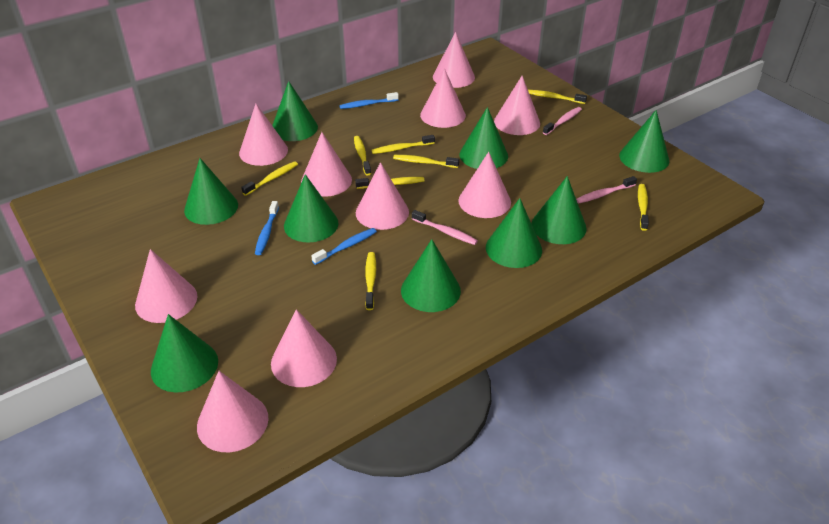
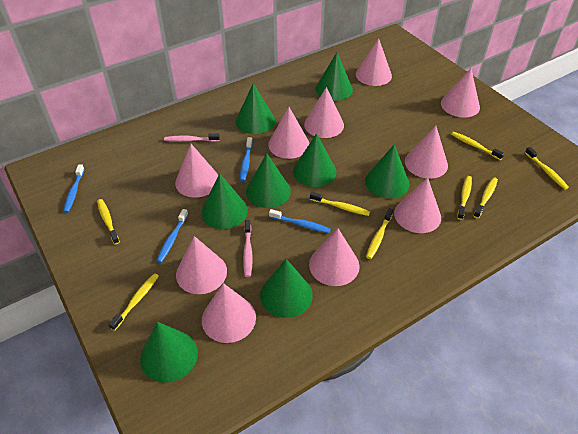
blue toothbrush: [255,201,279,255] [311,228,377,265] [339,92,399,109] = 3 -> [63,164,85,213] [156,209,188,263] [240,137,253,181] [269,209,331,233] = 4
green cone: [151,314,218,393] [184,158,238,225] [272,81,318,141] [284,174,338,243] [401,239,461,312] [460,107,508,169] [486,198,542,268] [531,176,587,244] [619,110,669,173] = 9 -> [140,322,198,383] [201,174,248,229] [236,83,275,134] [246,154,291,208] [260,259,313,318] [293,133,336,187] [316,52,353,101] [365,144,409,199] = 8
pink toothbrush: [412,210,478,245] [543,107,582,135] [576,176,637,204] = 3 -> [164,134,220,142] [243,220,253,277] = 2

